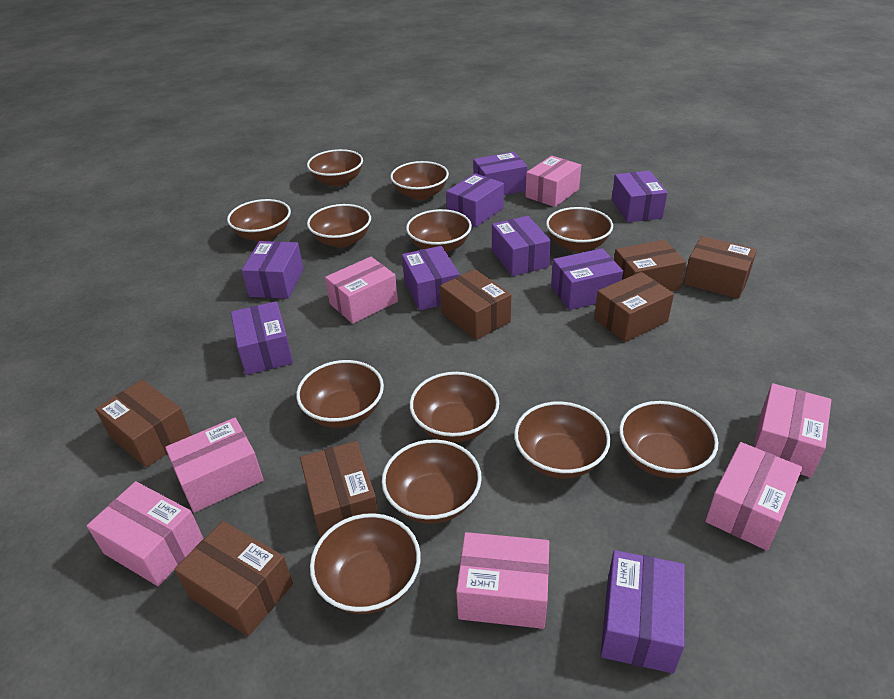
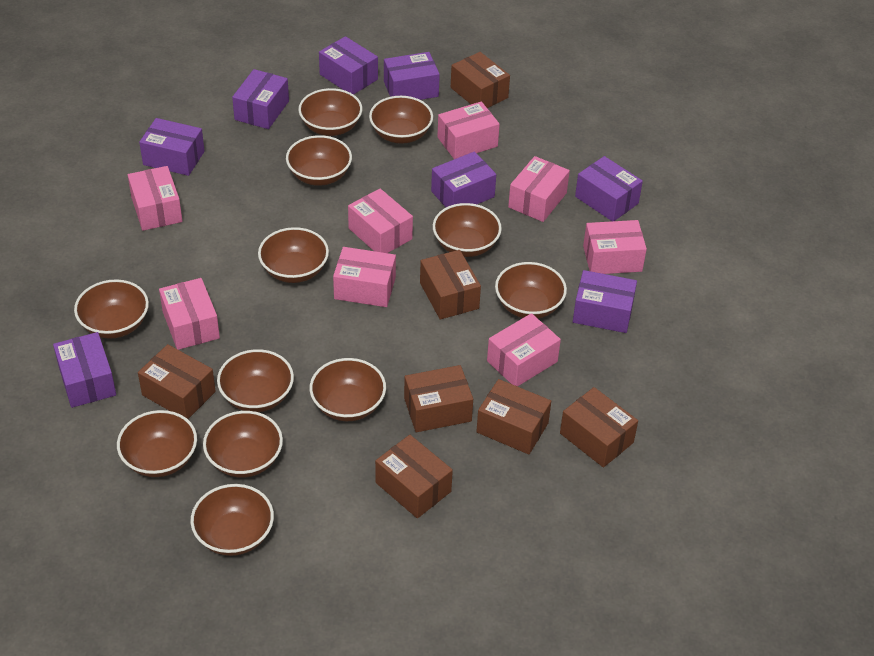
pink box: [87,481,203,586] [165,418,264,513] [325,257,398,324] [456,532,549,629] [525,156,581,207] [705,442,802,550] [753,383,831,477] = 7 -> [128,166,182,231] [159,278,220,350] [333,247,396,307] [348,188,413,253] [437,102,500,159] [487,313,561,387] [508,156,570,222] [583,220,647,274] = 8
purple box: [231,301,293,375] [242,241,304,299] [402,246,459,310] [446,173,504,227] [473,152,527,195] [492,216,551,276] [551,248,623,310] [601,550,685,673] [612,171,668,222] = 9 -> [53,332,116,408] [139,118,204,176] [232,69,289,129] [319,36,378,95] [384,52,440,100] [431,152,496,207] [573,270,637,333] [575,156,643,221] = 8

